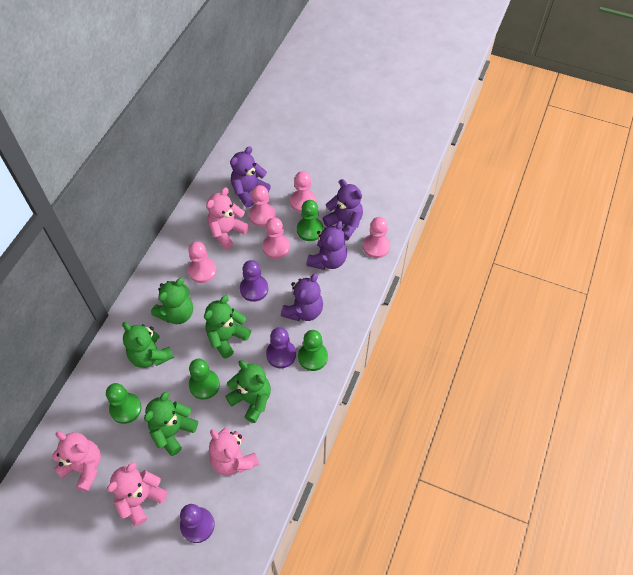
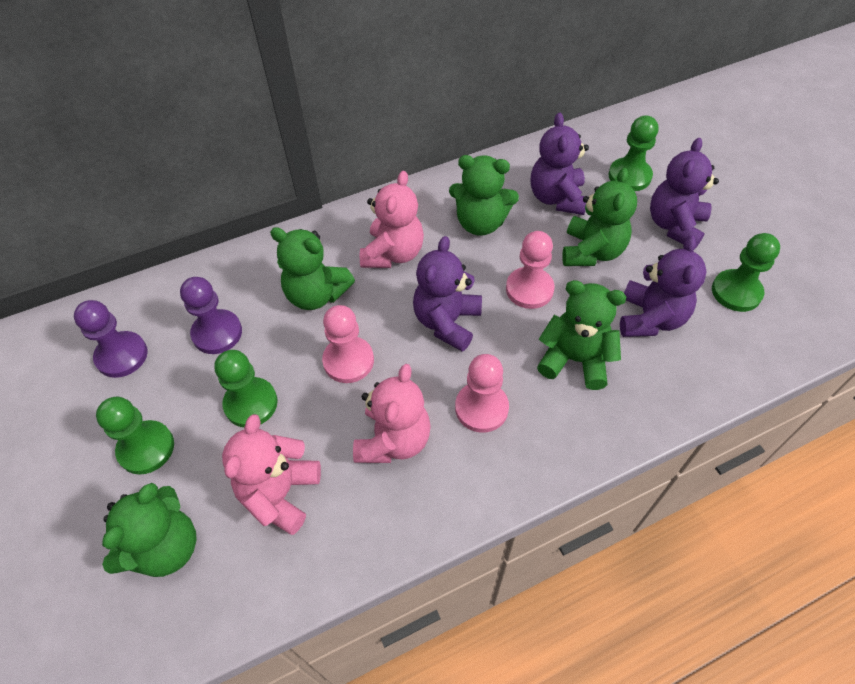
pink pawn: [188,242,216,283] [249,185,276,227] [262,217,290,259] [290,171,316,213] [363,217,390,258] = 5 -> [322,305,374,383] [455,354,509,433] [506,231,555,309] = 3
pink teddy bear: [52,431,101,492] [107,462,168,526] [206,187,249,249] [209,428,259,476] = 4 -> [222,414,321,535] [353,364,431,463] [360,171,424,268] = 3
purple pawn: [180,504,215,543] [240,260,268,302] [266,327,296,368] = 3 -> [74,300,148,378] [180,277,242,354] = 2

